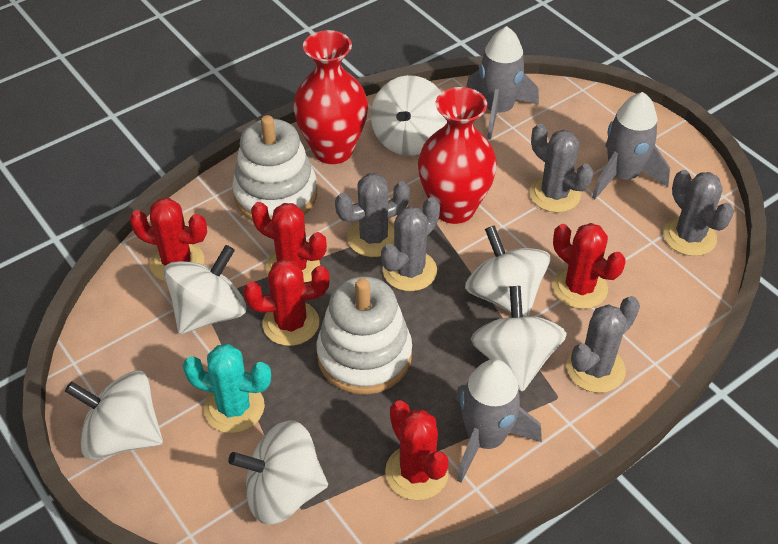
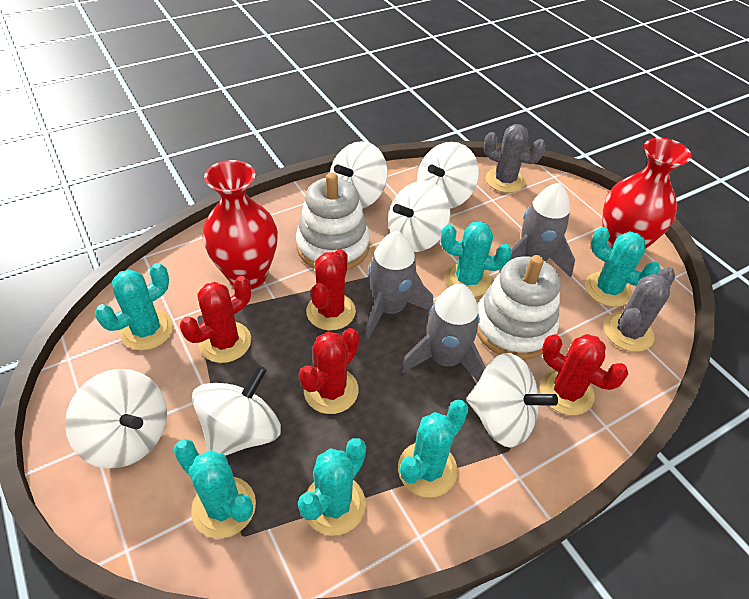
grey cactus: [335,173,410,257] [381,197,440,291] [529,123,593,213] [567,296,640,393] [663,170,734,256] = 5 -> [484,124,546,193] [604,267,675,352] = 2
red cactus: [129,198,207,282] [243,259,330,346] [251,202,327,282] [385,400,449,500] [552,223,626,309] = 5 -> [180,276,251,363] [299,328,359,414] [306,249,356,331] [540,334,628,415] = 4
turquoise cactus: [183,344,271,433] = 1 -> [95,263,173,351] [173,439,256,538] [298,438,366,536] [398,400,469,498] [441,222,512,297] [585,227,660,307] = 6

